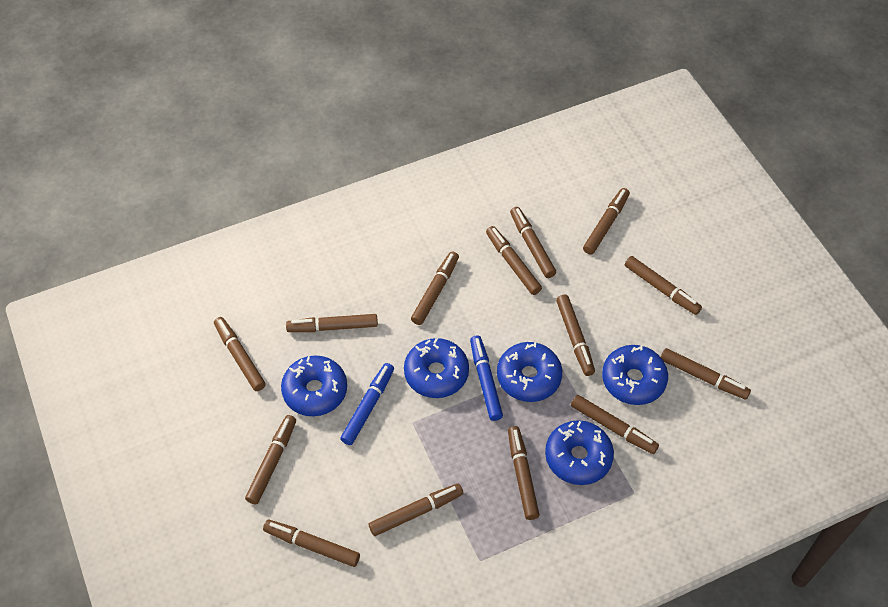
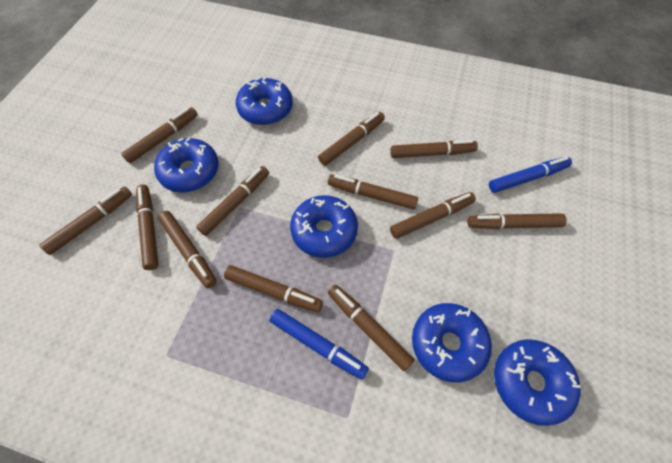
brown marker: [214,317,266,391] [245,415,296,504] [263,520,360,567] [286,314,378,332] [369,483,463,536] [411,251,459,325] [486,226,542,295] [508,426,539,520] [510,207,556,278] [556,295,595,376] [571,395,659,454] [583,188,630,254] [625,256,702,315] [661,348,751,400] = 14 -> [39,186,132,255] [121,107,198,163] [136,185,159,270] [158,211,217,288] [196,166,269,236] [224,265,323,313] [318,112,385,166] [328,174,418,210] [328,285,414,371] [390,140,478,158] [390,192,476,239] [467,213,567,229] = 12

